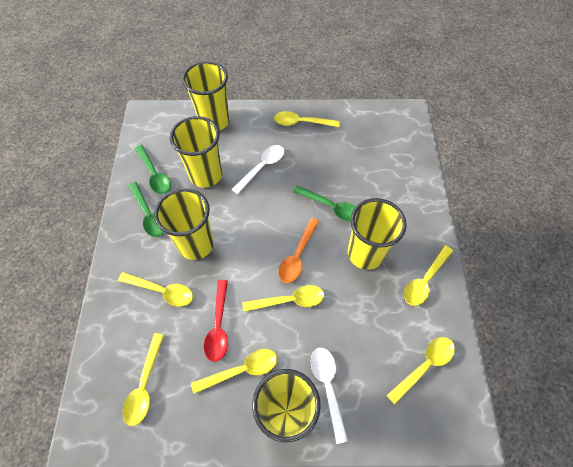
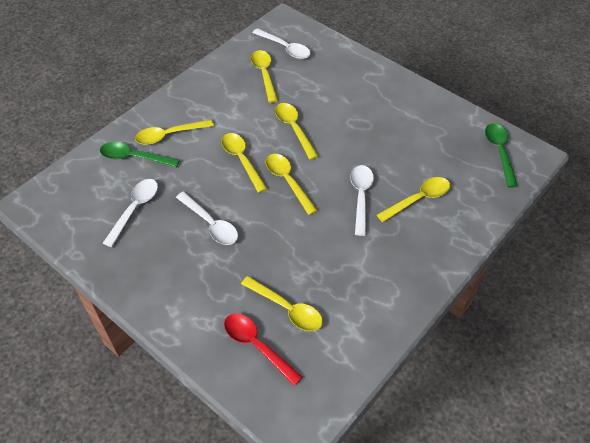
green spoon: [128,182,164,237] [135,145,171,194] [293,186,356,222] = 3 -> [100,142,180,167] [485,123,518,188] = 2
orange spoon: [278,218,319,283] = 1 -> none = 0
white spoon: [232,145,284,194] [310,348,348,444] = 2 -> [103,179,158,247] [176,192,238,245] [252,28,311,59] [350,165,374,236] = 4
yellow cup: [154,188,214,260] [170,116,223,188] [182,61,230,131] [252,369,321,443] [348,198,406,270] = 5 -> none = 0

